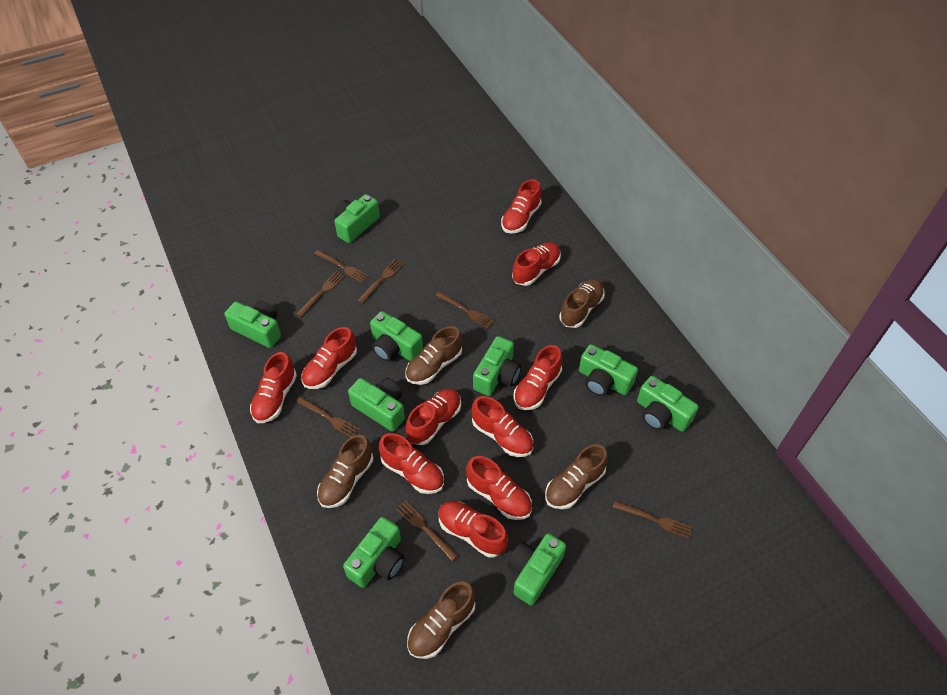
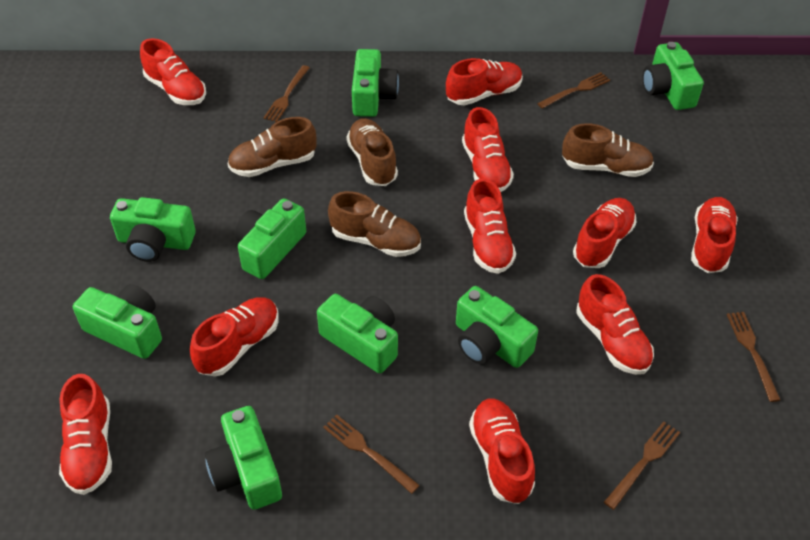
brown fork: [296,271,345,317] [296,397,360,437] [314,250,369,283] [357,259,404,304] [396,500,458,561] [436,291,494,329] [613,501,693,539] = 7 -> [263,65,310,122] [323,414,420,494] [537,72,610,109] [604,421,680,510] [727,312,780,402] = 5
brown shoe: [317,435,373,508] [405,326,462,385] [407,581,475,659] [545,444,608,509] [559,279,605,328] = 5 -> [227,117,317,177] [328,191,421,257] [346,118,398,186] [562,123,654,177] = 4
green camera: [224,300,281,348] [334,194,380,243] [343,517,405,588] [348,378,405,432] [370,311,423,361] [473,336,521,396] [508,533,566,606] [579,344,638,396] [637,376,699,432] = 9 -> [73,284,162,359] [110,197,196,262] [205,406,282,510] [235,198,306,279] [317,294,398,373] [352,49,399,117] [456,286,538,368] [642,42,704,110] = 8

